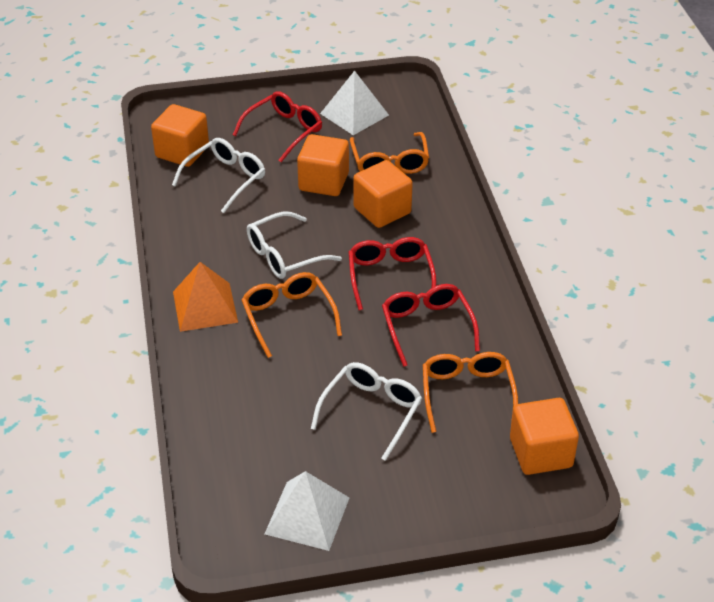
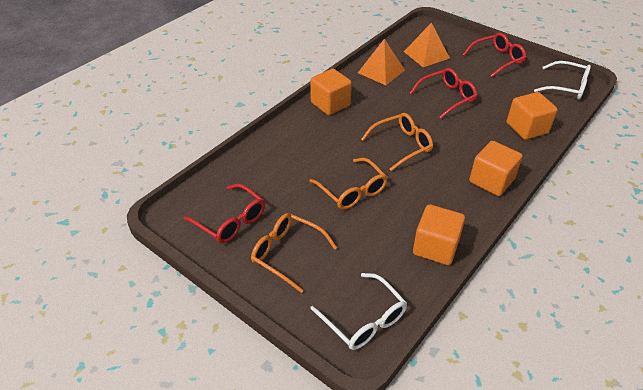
orange pyramid: [173,262,238,332] = 1 -> [358,39,405,85] [404,23,450,67] = 2
white glasses: [172,138,265,213] [247,212,342,279] [311,362,422,461] = 3 -> [310,273,407,350] [534,61,591,100] = 2
white pyramid: [265,471,349,551] [320,71,389,135] = 2 -> none = 0

